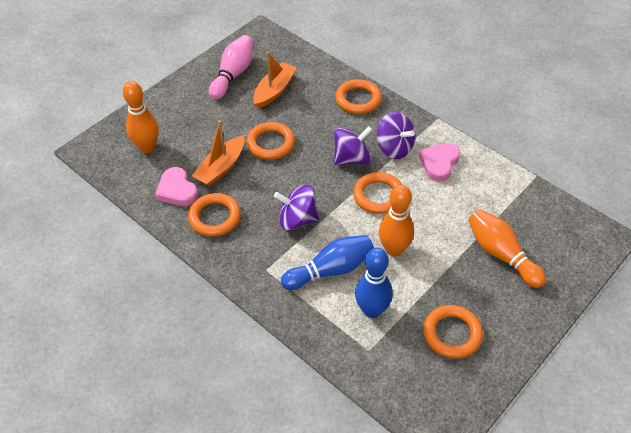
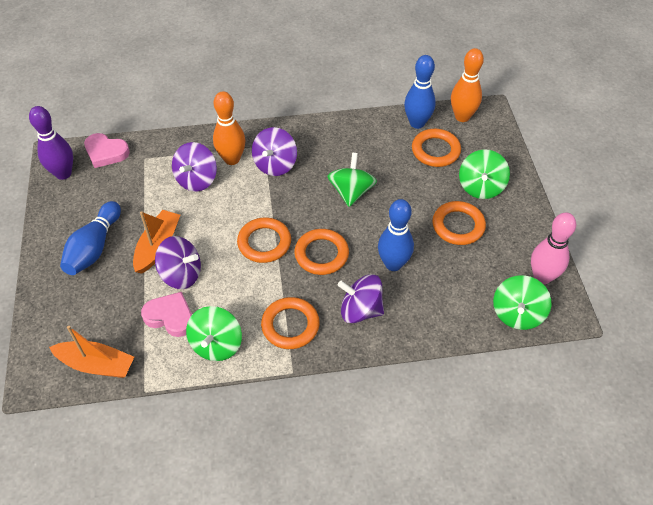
blue bowling pin: [281,235,374,290] [355,248,393,318] = 2 -> [60,201,121,275] [378,199,414,271] [404,55,436,129] = 3
green spinning top: none = 0 -> [186,306,242,361] [327,153,377,207] [459,149,510,199] [493,275,551,330] = 4
orange bowling pin: [123,81,159,153] [379,185,414,256] [468,209,546,288] = 3 -> [213,91,245,165] [451,48,484,122] = 2
purple bowling pin: none = 0 -> [29,106,73,180] = 1
purple spinning top: [274,185,319,230] [334,126,372,165] [377,112,415,159] = 3 -> [155,236,201,289] [172,142,217,192] [252,127,297,176] [338,274,384,323] = 4

